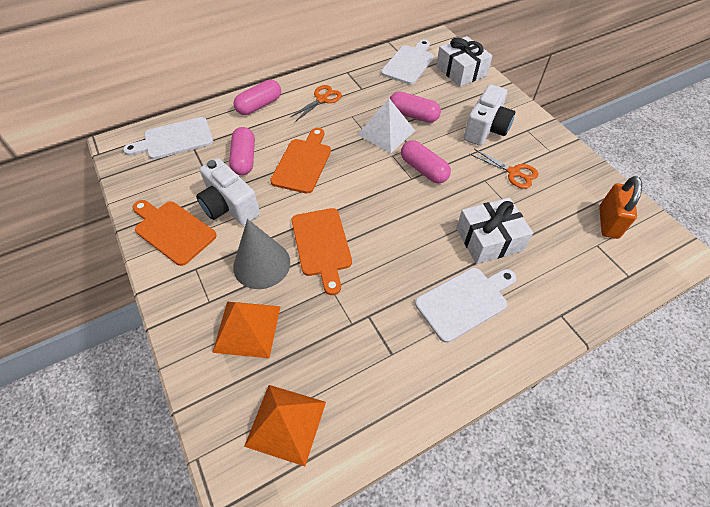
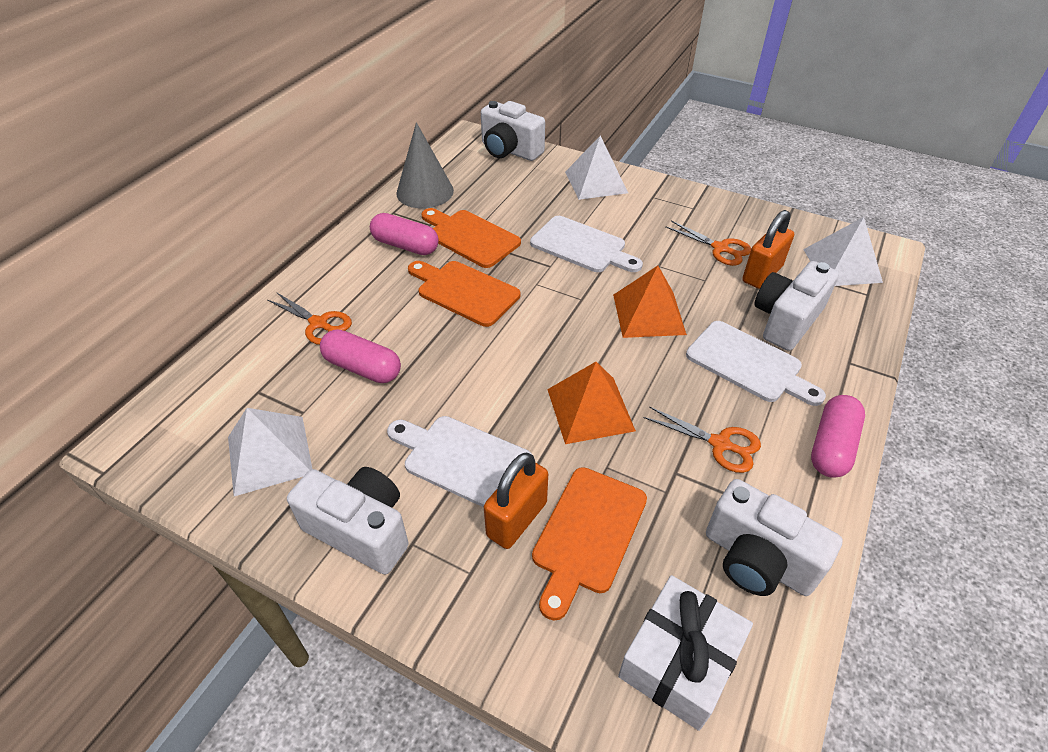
orange padlock: [599,176,642,239] = 1 -> [484,453,548,549] [742,210,794,289] = 2
orange scissors: [289,85,342,122] [469,149,538,189] = 2 -> [267,292,352,345] [644,406,761,473] [665,220,751,266] = 3
pink capsule: [229,127,255,175] [234,80,281,115] [390,91,441,123] [401,140,451,184] = 4 -> [320,330,401,383] [370,213,439,255] [811,395,865,478] = 3
white camera: [196,158,260,225] [463,84,515,146] = 2 -> [287,467,409,575] [481,101,545,161] [706,479,843,596] [754,261,839,351] = 4
white gift: [436,36,493,87] [456,198,533,264] = 2 -> [618,575,753,731] = 1
white pyramid: [358,98,415,153] = 1 -> [228,408,312,496] [565,135,628,200] [803,217,883,286] = 3

